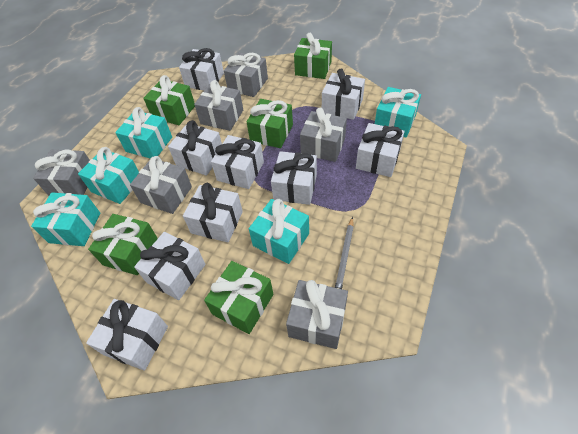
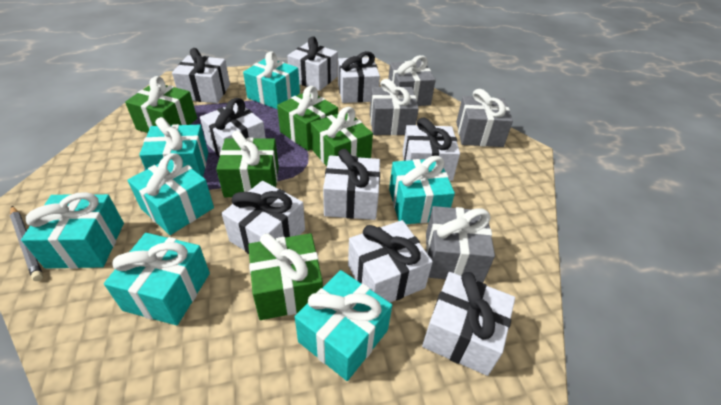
grey gift: [33,149,90,196] [130,156,192,214] [194,80,243,131] [224,52,268,97] [286,280,348,349] [300,107,347,162] = 6 -> [370,79,419,135] [388,55,436,106] [426,206,495,283] [456,89,513,147] = 4
turquoise gift: [31,192,100,246] [78,147,139,204] [115,107,172,159] [249,199,309,264] [375,87,421,137] = 5 -> [21,192,124,269] [104,233,210,325] [127,153,214,235] [139,117,208,177] [243,51,300,109] [295,270,392,381] [389,156,455,224] = 7

